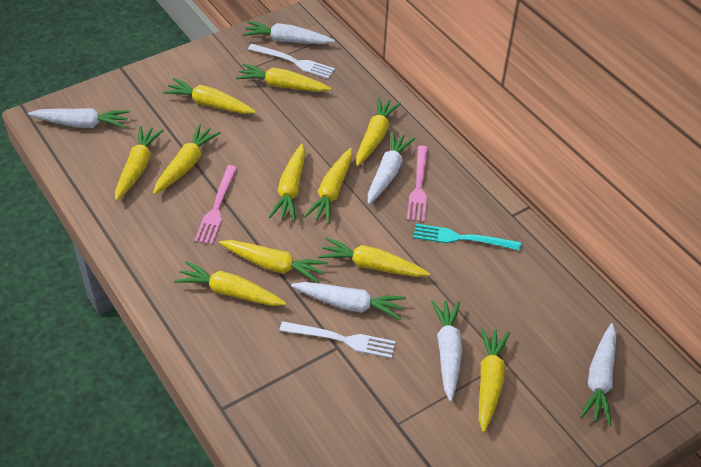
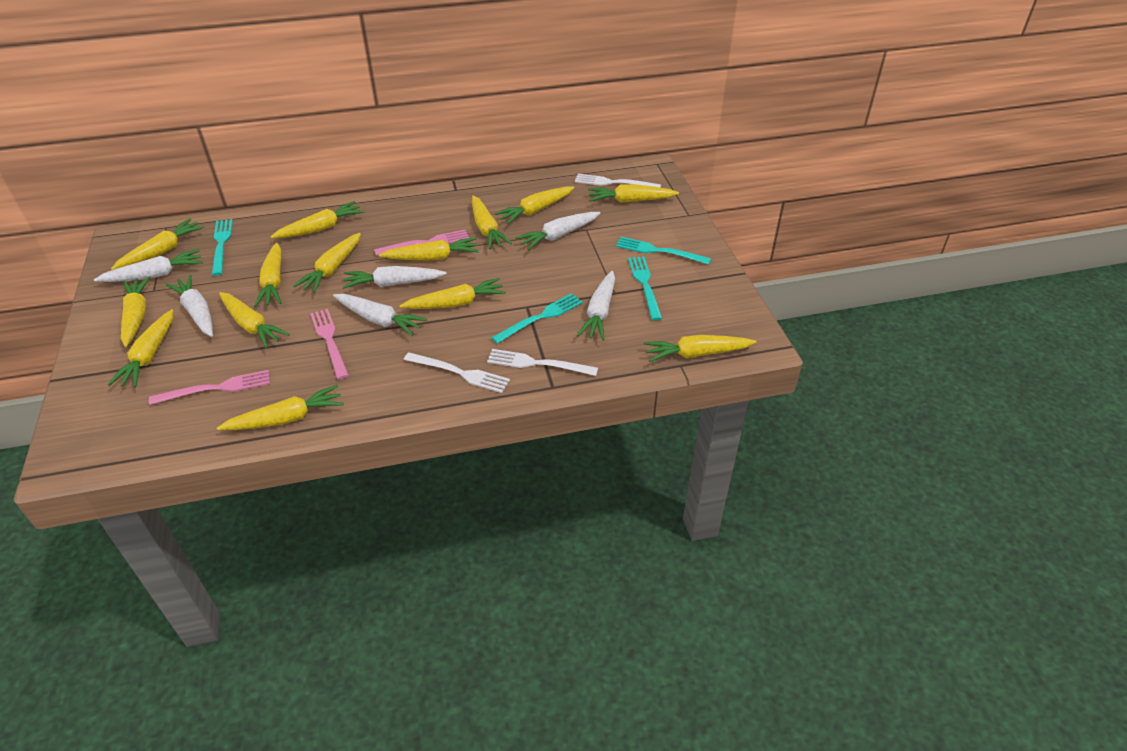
pink fork: [194,165,237,245] [407,146,428,222] = 2 -> [149,370,270,405] [310,309,349,380] [374,230,469,256] = 3
turquoise fork: [413,224,521,250] = 1 -> [212,219,233,276] [491,293,583,344] [616,237,711,265] [628,256,662,320] = 4
white fork: [248,44,335,79] [279,321,395,358] = 2 -> [404,352,510,393] [487,349,598,376] [575,174,661,188] = 3
yellow carrot: [115,126,164,201] [153,124,221,195] [163,78,256,114] [174,261,286,306] [219,240,328,283] [236,63,331,92] [269,144,305,221] [304,148,353,224] [318,237,430,277] [356,97,401,166] [479,327,510,433] = 11 -> [108,309,173,387] [111,219,205,270] [121,276,151,347] [217,385,344,430] [219,292,290,348] [254,243,281,307] [270,201,364,238] [293,233,361,293] [379,237,479,260] [400,278,506,309] [472,196,512,249] [494,186,574,224] [588,184,679,203] [644,335,756,362] = 14

